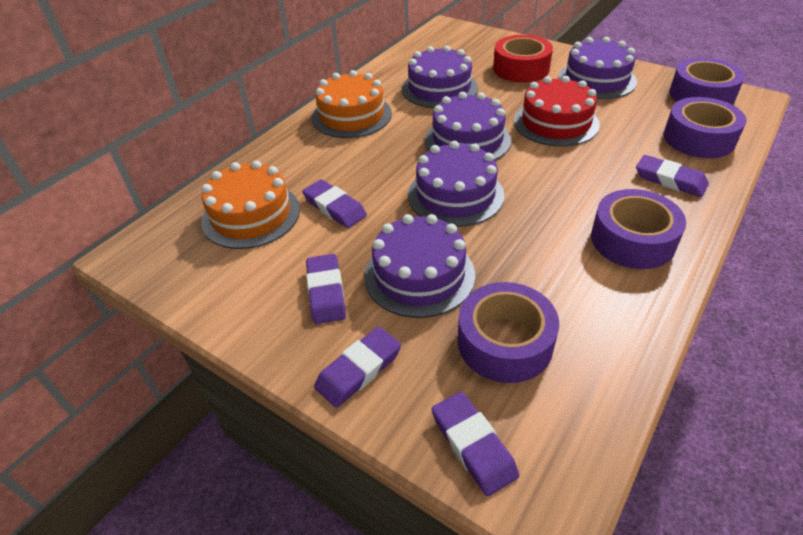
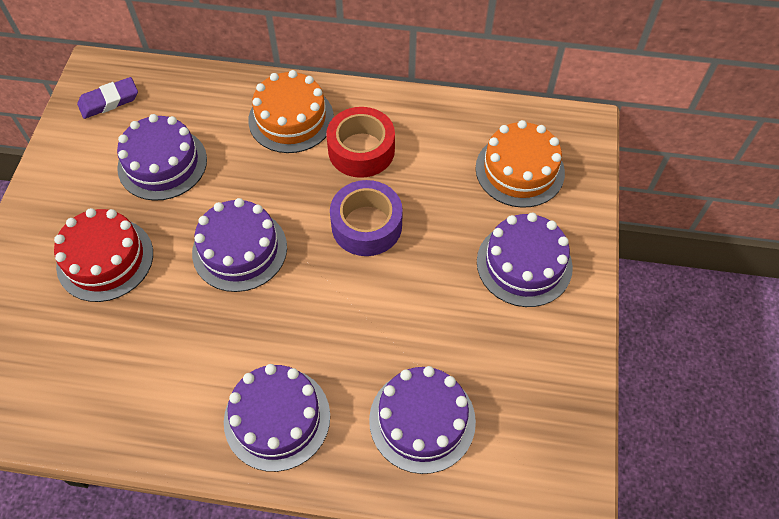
purple eraser: [302,179,367,228] [306,254,346,324] [314,327,401,408] [431,392,519,496] [636,155,709,197] = 5 -> [77,77,138,119] = 1
purple tape: [458,282,559,383] [591,189,686,269] [664,97,746,158] [669,58,745,105] = 4 -> [330,180,403,256] = 1

